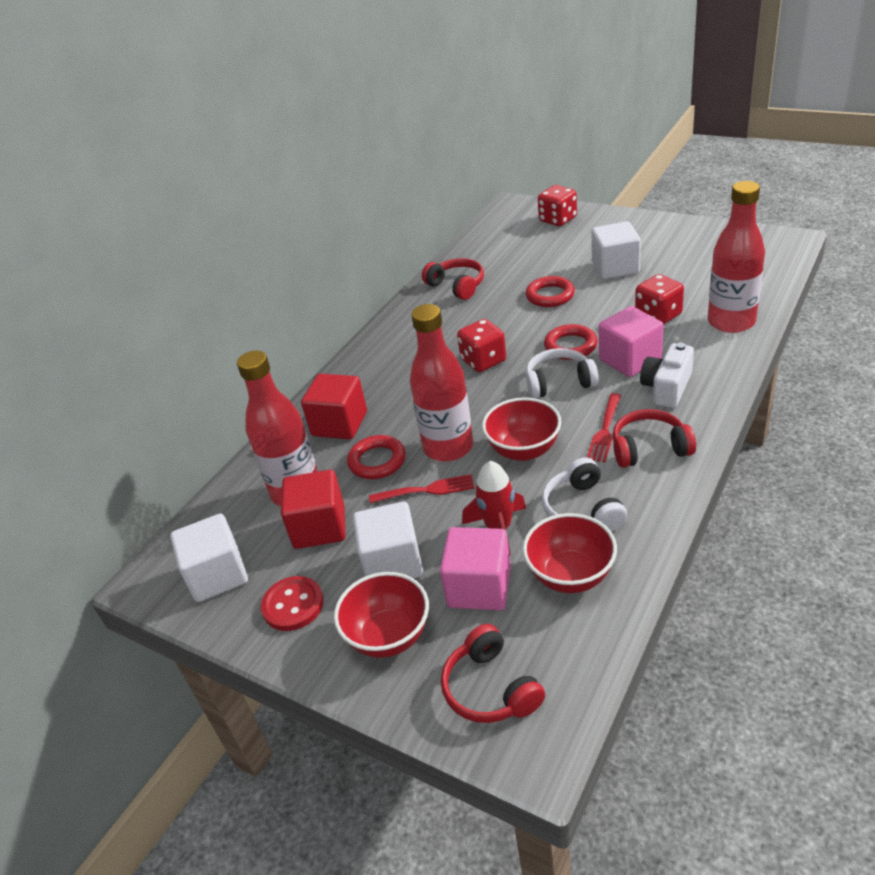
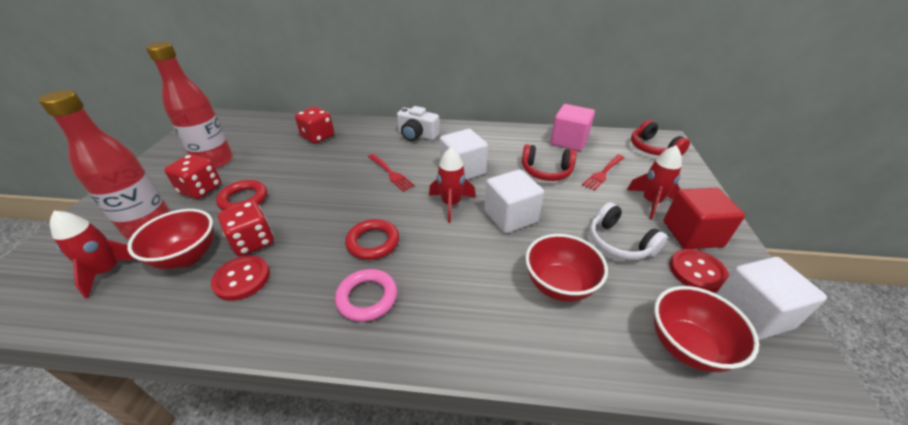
pink cube: [440,527,511,610] [599,306,663,377] = 2 -> [550,104,595,151] = 1
pink ring: none = 0 -> [335,269,397,322] = 1
red bottle: [237,351,318,506] [410,304,473,461] [708,181,765,333] = 3 -> [38,90,171,240] [146,42,233,169] = 2
red button: [261,576,324,631] = 1 -> [211,256,270,301] [670,249,729,292] = 2
red cube: [281,470,345,549] [301,374,367,440] = 2 -> [664,188,745,249] = 1
red headphones: [422,258,484,300] [441,624,545,723] [612,409,696,468] = 3 -> [522,144,576,181] [631,120,690,156] = 2
red ring: [347,435,406,479] [526,276,575,307] [544,324,598,360] = 3 -> [216,180,267,210] [345,219,399,260] = 2
red rocket: [462,461,526,556] = 1 -> [50,211,136,298] [429,147,476,223] [627,145,682,220] = 3
white headphones: [526,348,599,399] [542,458,627,531] = 2 -> [589,202,667,260] = 1

